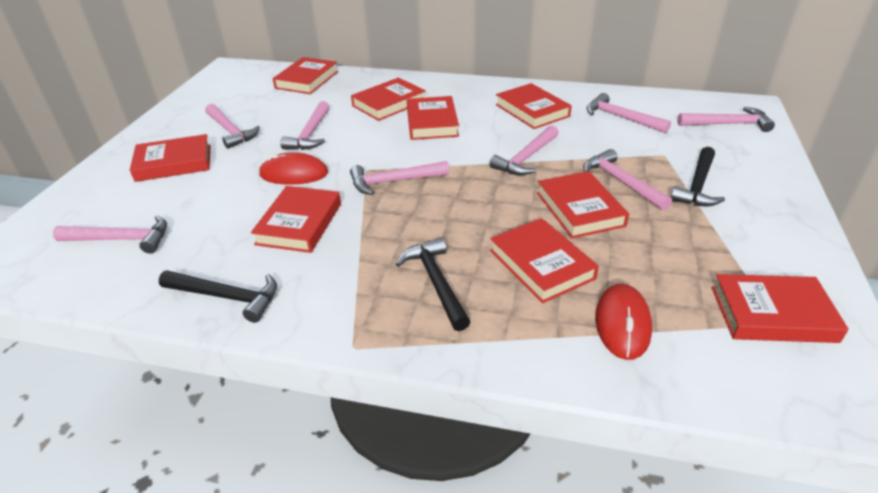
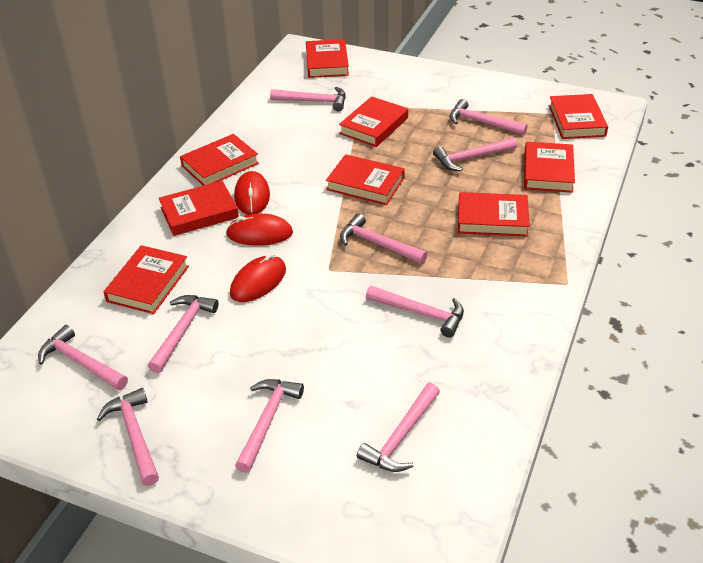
black hammer: [159,270,277,323] [396,238,470,331] [670,147,725,206] = 3 -> none = 0
pink hammer: [53,215,167,253] [205,104,260,149] [280,101,330,150] [350,161,449,195] [489,126,559,175] [583,149,672,211] [587,93,671,133] [677,107,775,132] = 8 -> [38,325,128,390] [97,388,159,486] [148,295,219,373] [235,379,304,473] [270,87,346,111] [340,213,428,264] [357,383,440,472] [366,286,464,338] [433,137,517,171] [449,99,528,135] = 10
red mouse: [259,152,328,185] [595,283,652,360] = 2 -> [226,214,293,246] [230,254,286,302] [234,171,270,215] = 3

